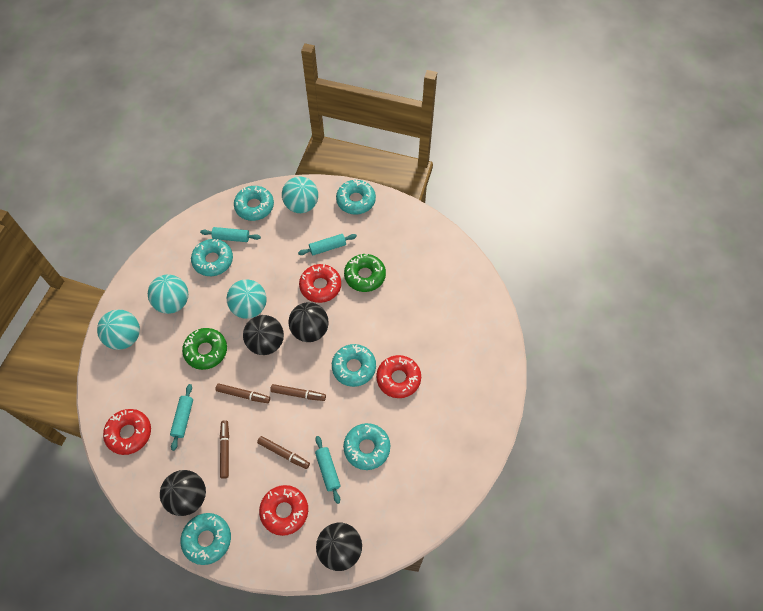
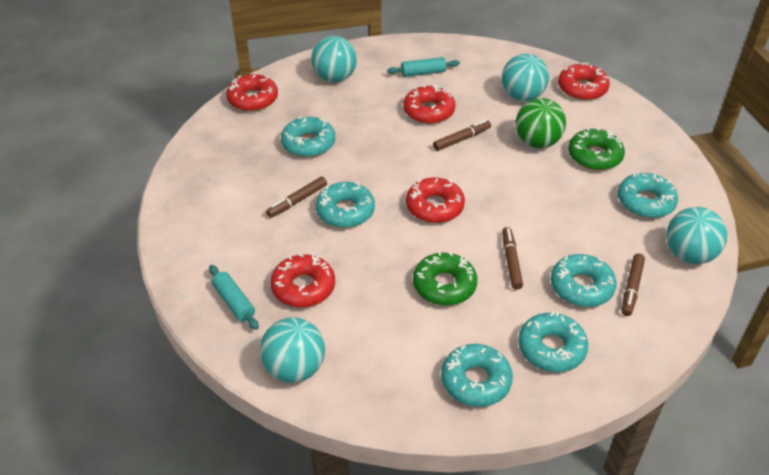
black ball: [160,470,206,516] [243,315,284,355] [288,302,329,342] [316,523,362,571] = 4 -> none = 0
green ball: none = 0 -> [516,98,566,148] = 1
red donut: [103,409,151,455] [259,485,308,536] [299,264,341,303] [376,355,421,398] = 4 -> [226,74,278,111] [270,253,335,308] [403,85,456,124] [406,177,465,223] [558,63,610,100] = 5
turquoise rolling pin: [170,384,193,451] [200,227,261,242] [298,234,357,255] [315,436,341,504] = 4 -> [209,265,259,330] [387,57,460,77] = 2

